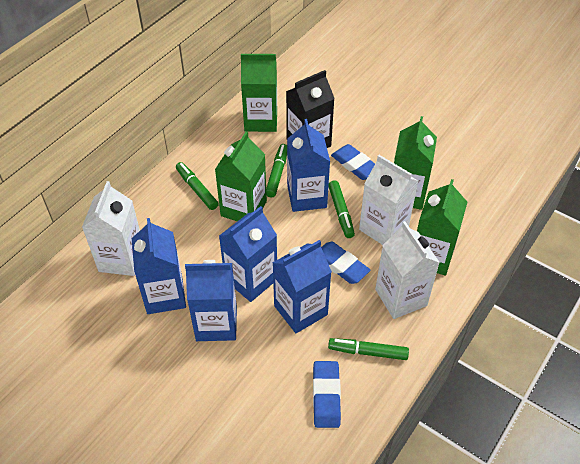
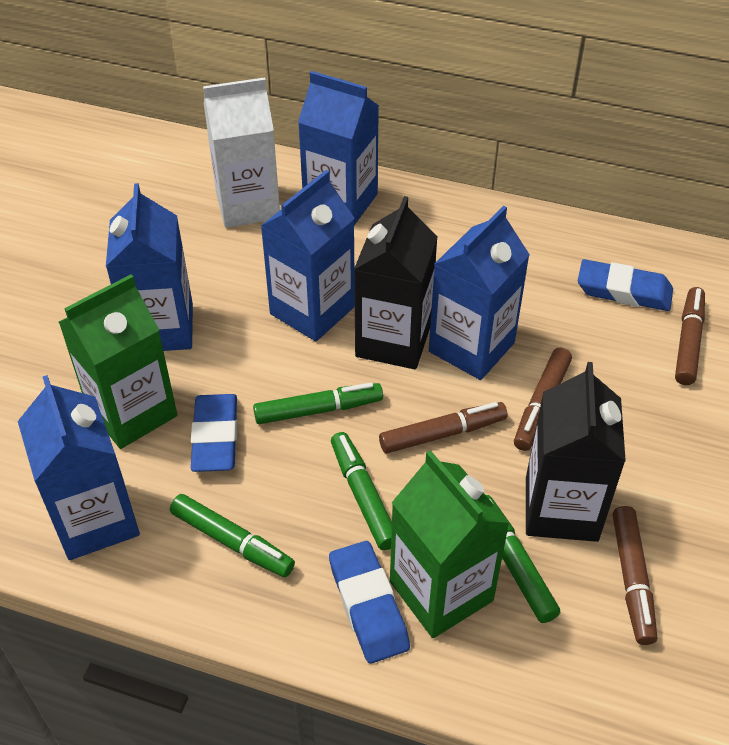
black carton: [286,70,335,148] = 1 -> [354,196,438,369] [526,362,626,542] = 2
brown marker: none = 0 -> [379,402,508,454] [514,347,572,451] [613,506,657,645] [675,287,705,385] = 4
green carton: [215,131,267,221] [241,54,277,132] [394,116,437,210] [417,179,468,276] = 4 -> [59,274,177,449] [390,450,510,638] = 2
white carton: [82,181,140,276] [359,155,418,245] [375,221,440,319] = 3 -> [203,77,280,228] = 1

